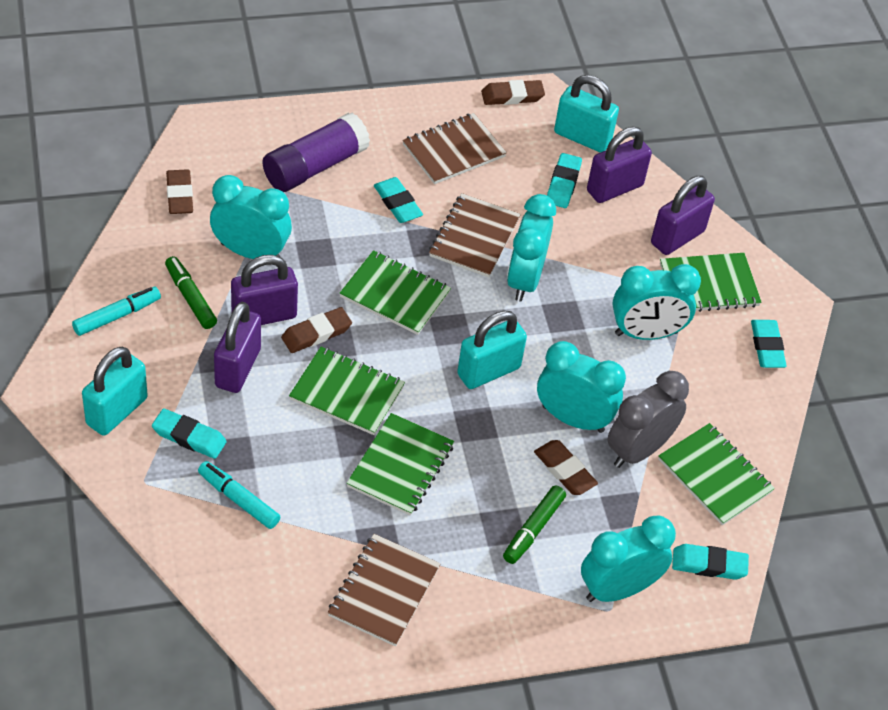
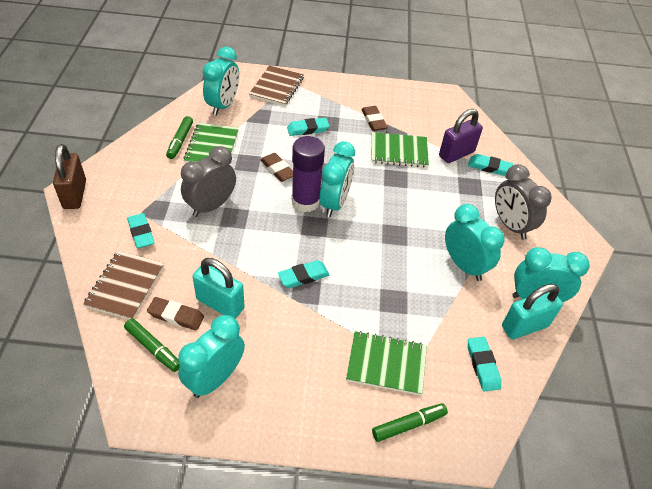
brown eraser: [166,169,193,214] [281,307,352,353] [481,80,545,105] [534,440,598,495] = 4 -> [147,297,204,331] [260,153,293,182] [361,106,388,131] = 3
brown notebook: [328,534,441,646] [402,113,507,184] [429,193,521,277] = 3 -> [83,251,164,319] [249,65,304,106] = 2
brown padlock: none = 0 -> [53,144,86,209] = 1
green marker: [165,256,217,329] [503,485,566,564] = 2 -> [124,319,180,372] [166,116,193,159] [372,403,448,442] = 3
green notebook: [289,347,405,435] [339,250,451,335] [346,413,454,516] [658,423,775,525] [660,253,762,312] = 5 -> [184,123,239,163] [346,331,427,396] [371,132,429,168] = 3
grey clock: [608,371,689,468] = 1 -> [181,146,236,217] [495,164,552,240] = 2
purple padlock: [214,302,261,393] [231,255,298,325] [587,127,652,203] [651,176,715,255] = 4 -> [439,109,483,163] = 1
turquoise marker: [72,287,161,336] [198,461,280,529] = 2 -> none = 0
turquoise padlock: [82,347,148,436] [457,310,527,389] [554,75,619,153] = 3 -> [192,258,245,319] [502,284,563,339] = 2

